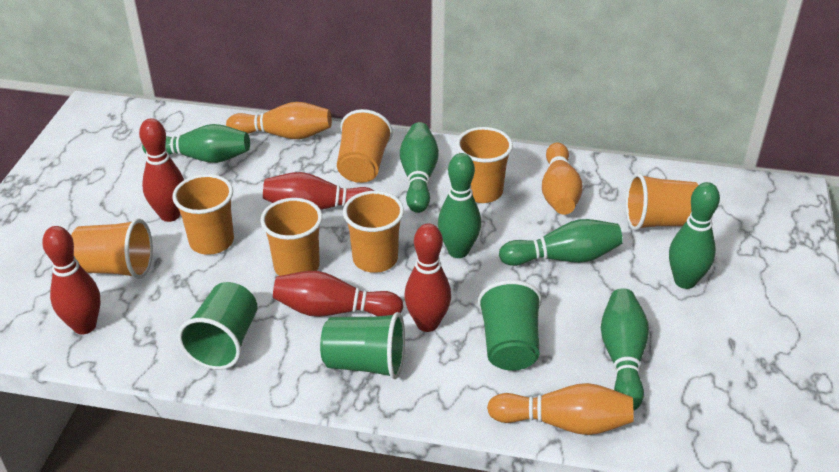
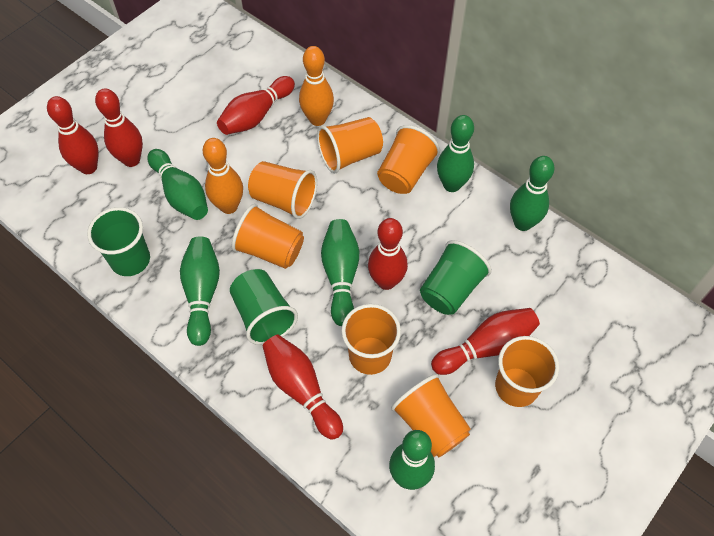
orange bowling pin: [226,102,332,139] [487,383,633,435] [542,143,583,215] = 3 -> [203,138,243,214] [299,46,334,126] = 2
red bowling pin: [42,226,101,334] [139,118,184,222] [263,172,374,210] [273,271,403,317] [404,224,451,332] = 5 -> [47,96,99,174] [95,88,143,167] [217,76,295,135] [263,335,343,440] [368,218,408,290] [431,308,540,375] = 6

